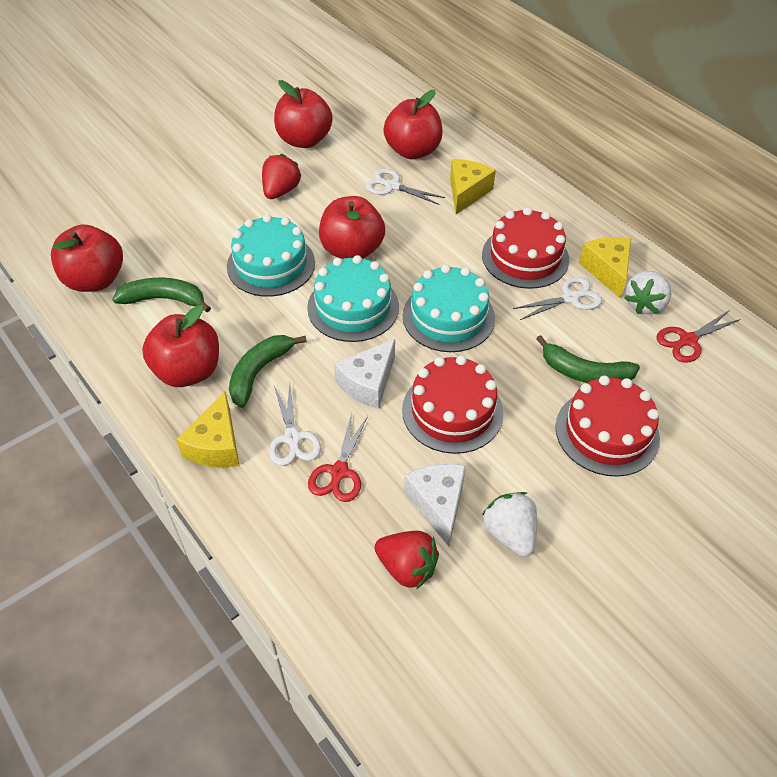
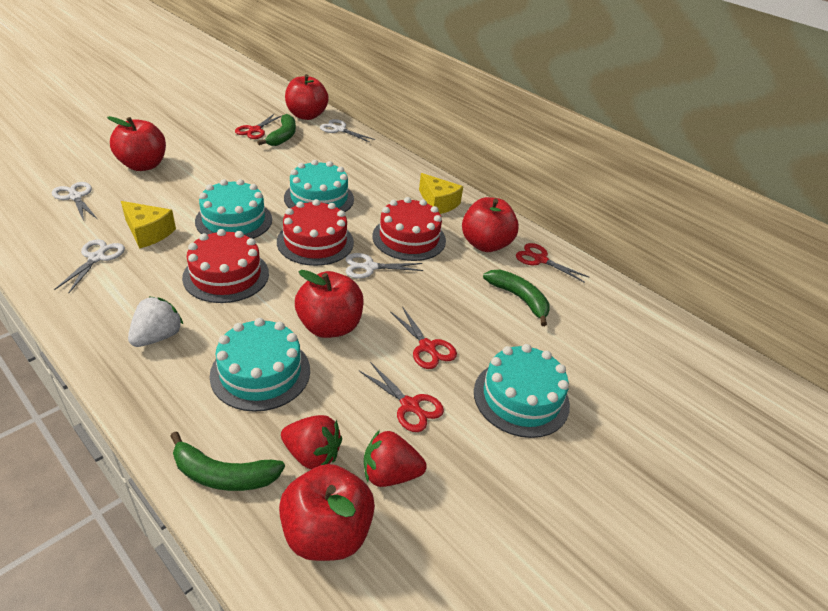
red scissors: [308,413,368,502] [656,311,741,363] = 2 -> [235,114,281,139] [359,362,444,432] [390,306,457,369] [516,243,590,283] = 4
turquoise cake: [227,214,315,297] [307,255,399,342] [402,265,495,352] = 3 -> [195,179,272,239] [210,318,310,412] [284,160,354,212] [474,344,570,438] = 4
white cheese: [334,339,395,409] [404,464,466,546] = 2 -> none = 0
white scissors: [269,384,321,466] [365,168,445,205] [513,277,602,320] = 3 -> [52,182,97,221] [54,239,125,293] [320,119,375,143] [346,253,424,279] = 4
white strawberry: [482,492,537,557] [624,271,671,314] = 2 -> [128,296,183,347] = 1
yellow cheese: [176,392,240,467] [450,159,496,214] [579,237,631,299] = 3 -> [121,201,176,249] [419,173,463,214] = 2

